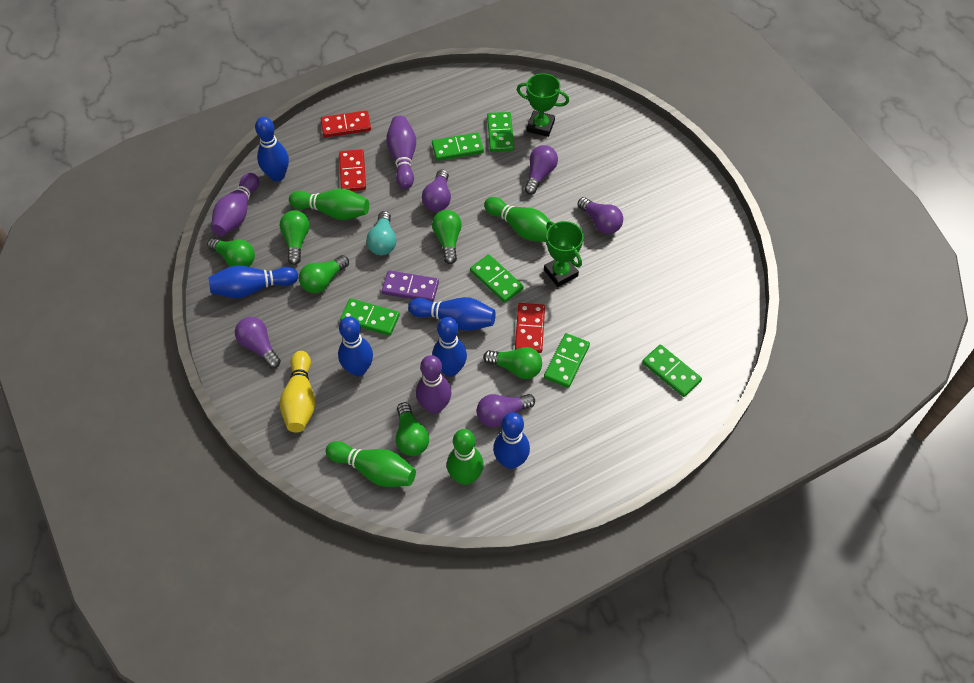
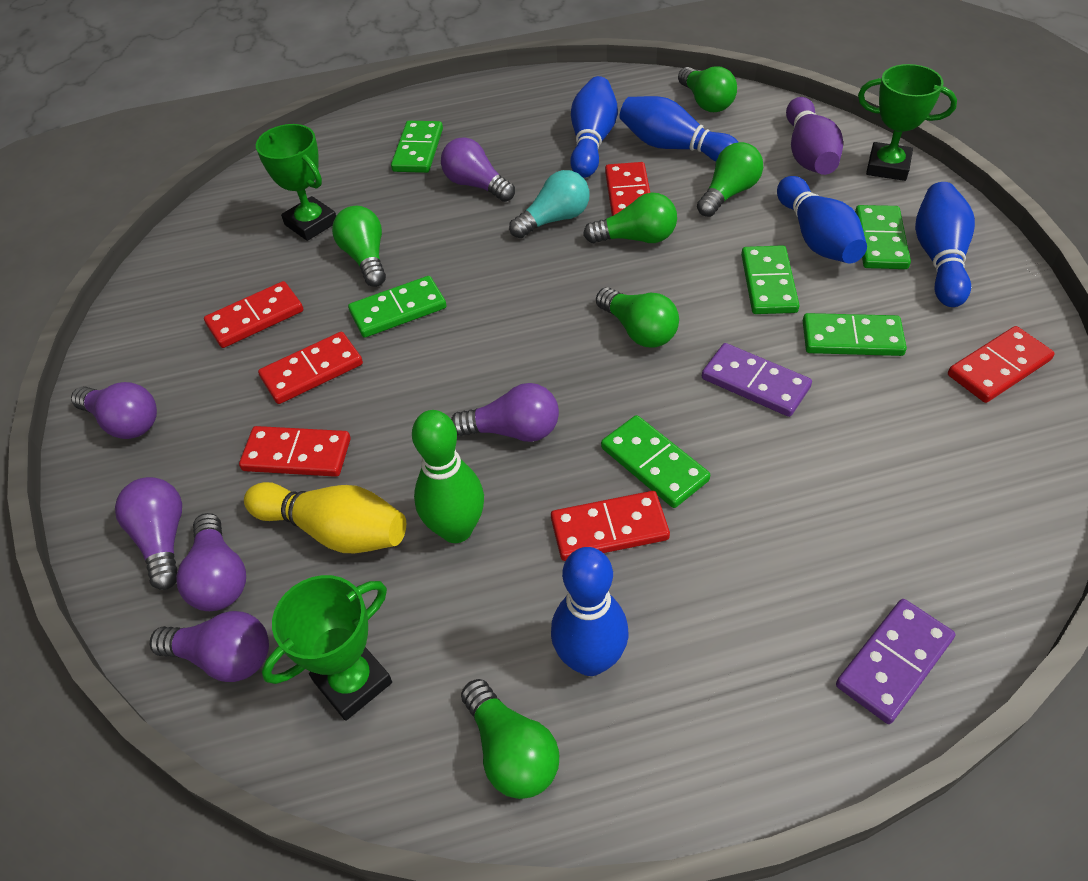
blue bowling pin: [208,265,298,298] [255,117,289,181] [338,317,373,376] [408,297,496,331] [432,317,467,377] [493,412,530,469] = 6 -> [551,547,628,676] [570,76,618,178] [619,96,739,162] [777,176,867,263] [915,182,975,307] = 5
green bowling pin: [289,189,369,220] [326,441,416,487] [447,429,484,485] [484,197,551,242] = 4 -> [412,410,484,543] = 1
green trophy: [517,73,569,137] [544,221,584,287] = 2 -> [256,124,336,241] [262,575,392,721] [858,64,957,181] = 3
purple bowling pin: [211,173,259,236] [386,116,416,189] [416,355,452,414] = 3 -> [786,97,843,175] = 1
purple domino: [382,270,439,302] = 1 -> [702,343,812,417] [836,599,955,724] = 2
purple light bulb: [235,317,281,368] [422,169,451,211] [477,394,535,427] [524,145,558,195] [577,197,623,234] = 5 -> [71,382,157,439] [115,477,182,590] [150,611,269,682] [176,513,246,611] [441,138,515,202] [451,383,559,442] = 6
red domino: [321,111,371,137] [339,149,366,191] [515,303,545,353] = 3 -> [204,281,303,348] [239,426,351,477] [258,332,363,404] [551,491,670,561] [605,162,650,216] [948,326,1055,403] = 6

